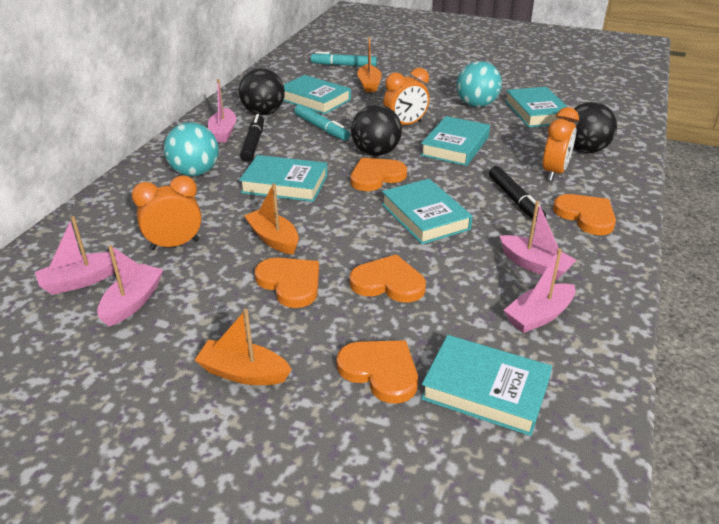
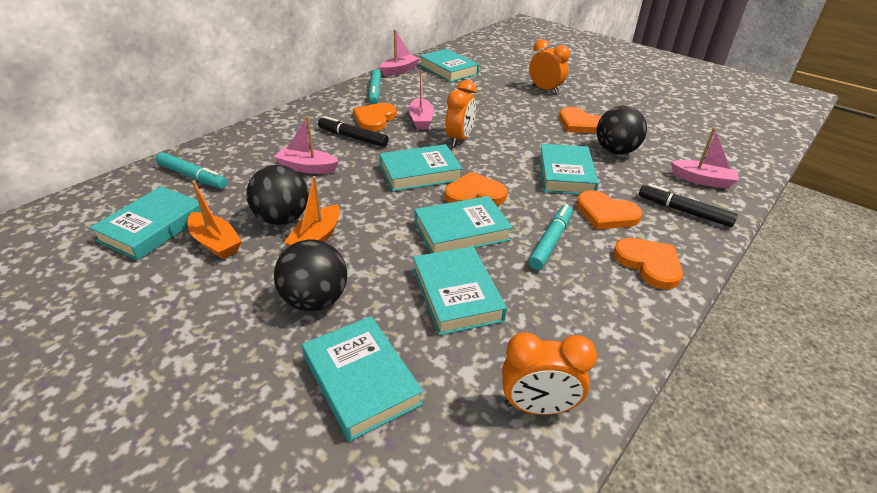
orange boat: [195,309,292,385] [244,183,299,255] [357,36,382,92] = 3 -> [188,180,242,259] [284,176,340,246] = 2
pink boat: [35,216,115,295] [97,245,163,326] [208,79,236,143] [499,201,577,280] [504,248,575,333] = 5 -> [274,116,339,174] [380,29,420,76] [408,70,434,130] [671,127,739,189] = 4
turquoise ball: [164,122,219,176] [457,61,502,107] = 2 -> none = 0
turquoise book: [239,155,328,202] [283,75,351,114] [382,179,473,244] [421,116,490,166] [421,335,552,436] [505,87,568,127] = 6 -> [90,186,201,261] [302,316,423,442] [380,144,463,192] [413,246,507,335] [415,196,513,253] [419,49,479,82] [539,144,599,194] = 7
turquoise marker: [294,105,350,141] [311,51,377,67] = 2 -> [156,152,227,189] [368,69,381,104] [528,204,573,270] = 3

